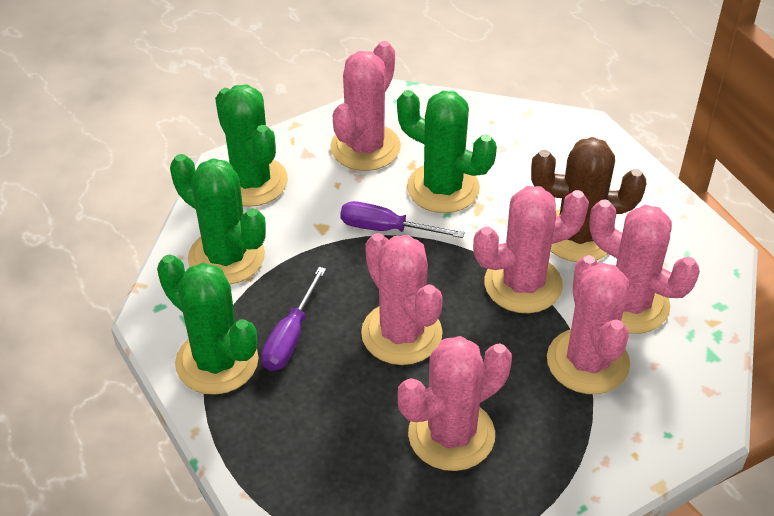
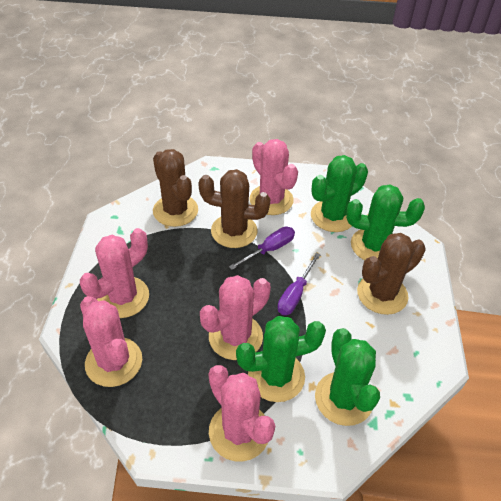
brown cactus: [531,137,646,262] = 1 -> [153,149,198,227] [198,169,271,248] [357,233,426,315] = 3
pink cactus: [330,41,401,171] [361,233,443,365] [398,336,512,471] [473,186,589,313] [547,255,630,394] [589,199,700,334] = 6 -> [80,228,149,318] [80,296,142,387] [200,275,271,360] [208,365,275,462] [249,139,298,215] = 5

